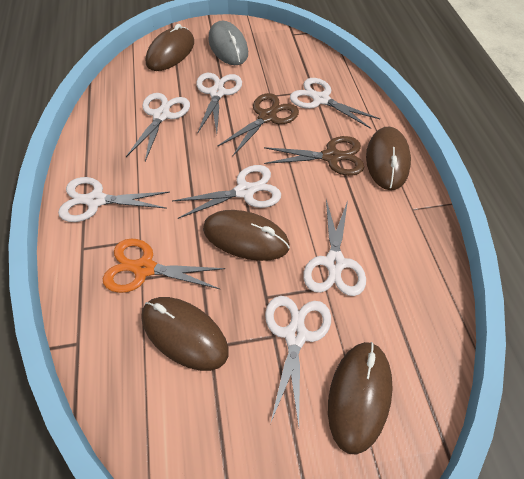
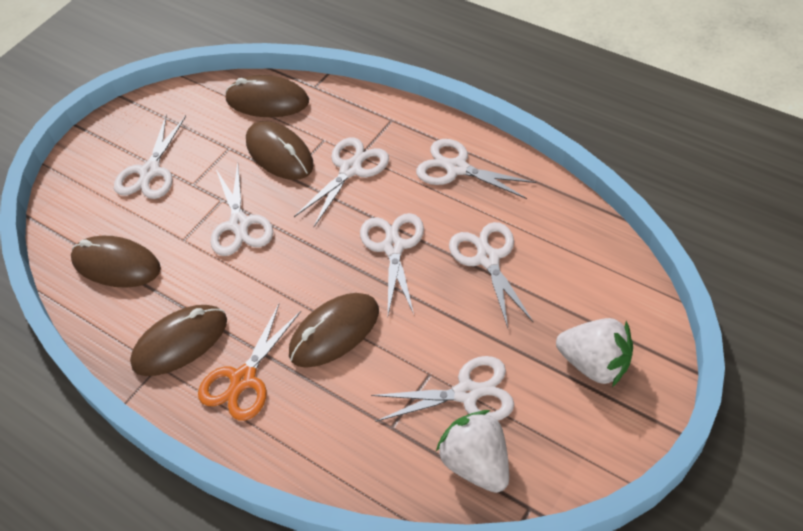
brown scissors: [217,93,299,157] [264,136,364,176] = 2 -> none = 0
grey mouse: [208,21,248,65] = 1 -> none = 0
white strawberry: none = 0 -> [436,410,509,493] [556,318,633,387] = 2

